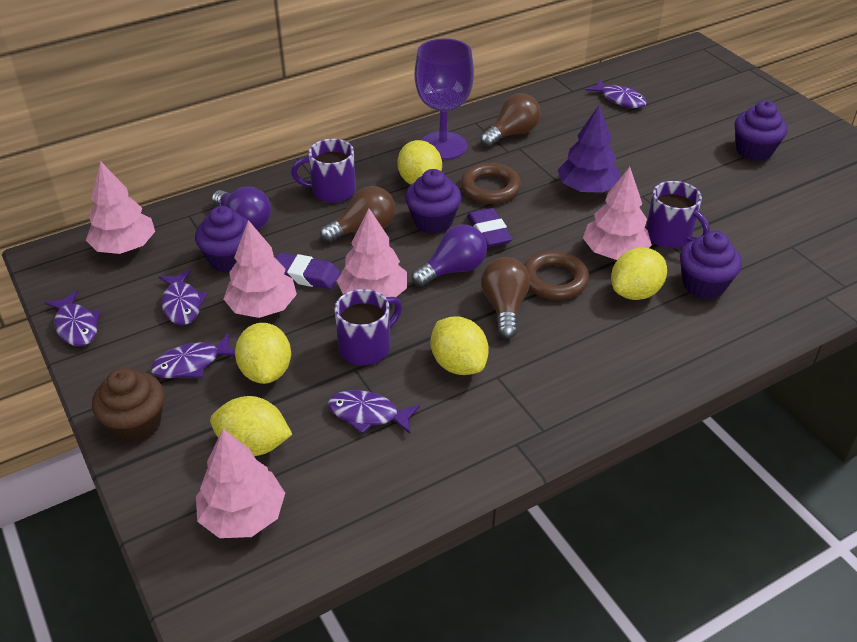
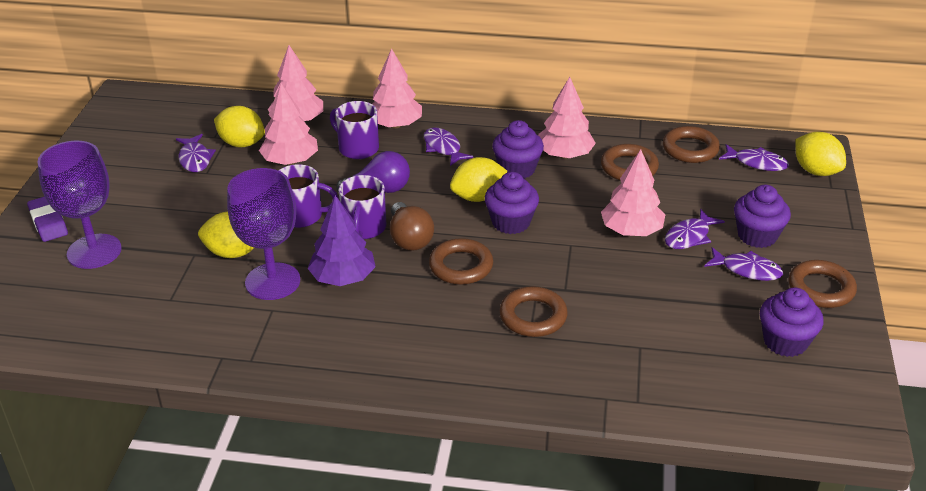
brown cupcake: [92,368,164,443] = 1 -> none = 0
brown light bulb: [320,186,395,243] [480,93,541,147] [481,257,530,339] = 3 -> [390,202,434,251] = 1
brown ring: [461,163,521,204] [524,251,589,300] = 2 -> [429,238,493,285] [499,286,568,337] [601,144,659,181] [663,126,720,163] [788,260,857,308] = 5
purple eraser: [276,253,341,289] [467,208,512,248] = 2 -> [27,197,68,242] = 1
purple goblet: [415,38,474,160] = 1 -> [37,141,122,269] [227,168,300,300] = 2
purple light bulb: [212,187,271,230] [411,225,487,287] = 2 -> [336,151,410,193] = 1
yellow lemon: [210,396,292,456] [235,323,291,384] [397,140,442,185] [431,316,489,375] [611,248,667,300] = 5 -> [198,212,254,258] [214,106,265,147] [450,157,507,202] [795,132,846,176] = 4

